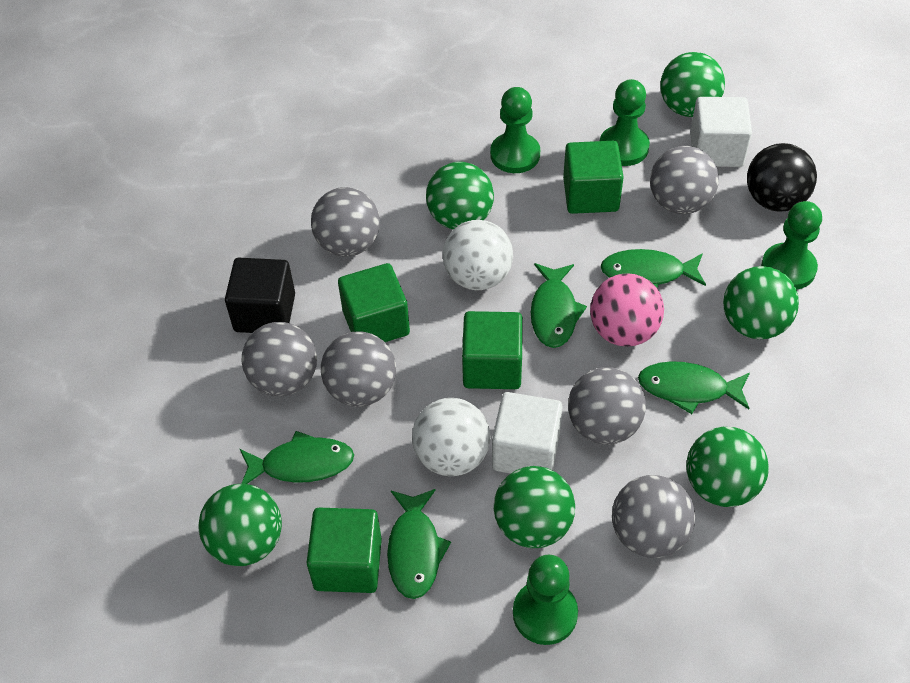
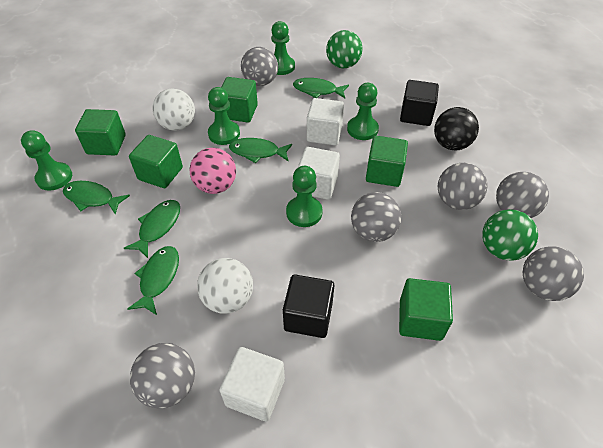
black cube: [225,258,295,333] = 1 -> [283,274,334,338] [400,80,439,126] = 2
green ball: [198,484,282,566] [426,162,494,230] [494,466,575,548] [660,52,725,117] [686,427,769,507] [723,266,799,339] = 6 -> [326,30,363,68] [482,209,538,261] = 2
green cube: [306,508,382,593] [338,263,410,342] [462,311,523,389] [563,141,624,214] = 4 -> [75,109,126,155] [129,135,183,188] [221,77,258,122] [366,136,408,187] [399,278,453,341] = 5
green pawn: [490,87,540,173] [513,555,578,645] [600,79,650,166] [761,201,822,290] = 4 -> [21,130,72,191] [208,87,240,145] [271,21,295,75] [286,166,323,227] [347,83,379,140] = 5
white cube: [492,392,563,474] [690,97,752,167] = 2 -> [219,347,285,422] [298,147,340,200] [307,98,344,145] = 3

